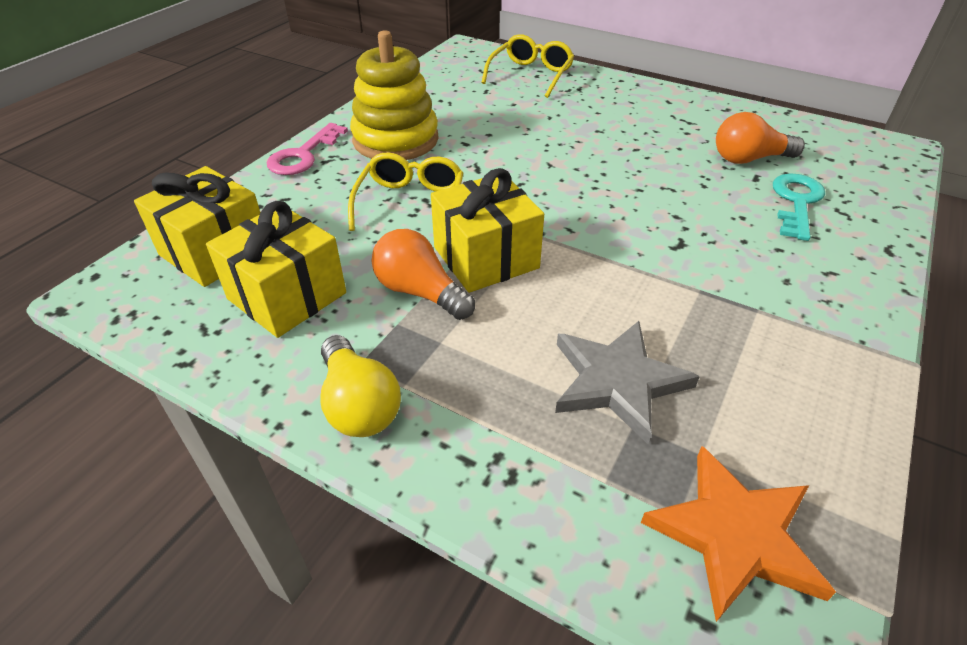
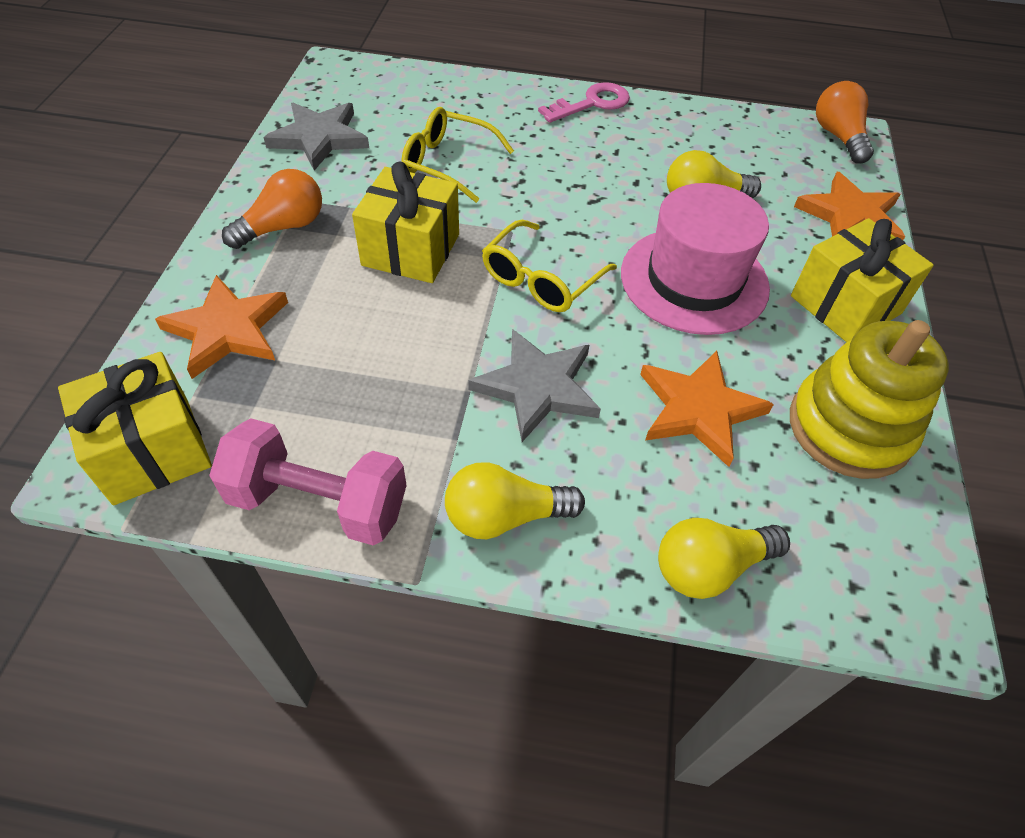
grey star: [555,321,700,444] = 1 -> [263,103,369,171] [468,329,601,442] = 2
orange star: [641,446,836,622] = 1 -> [155,275,288,379] [640,351,774,467] [794,172,905,240] = 3
pink dumbbell: none = 0 -> [209,418,407,545] = 1
pink hat: none = 0 -> [621,183,770,335] = 1
turquoise key: [773,174,825,241] = 1 -> none = 0
yellow light bulb: [320,335,401,437] = 1 -> [445,462,585,539] [658,518,790,599] [667,150,761,198] = 3

